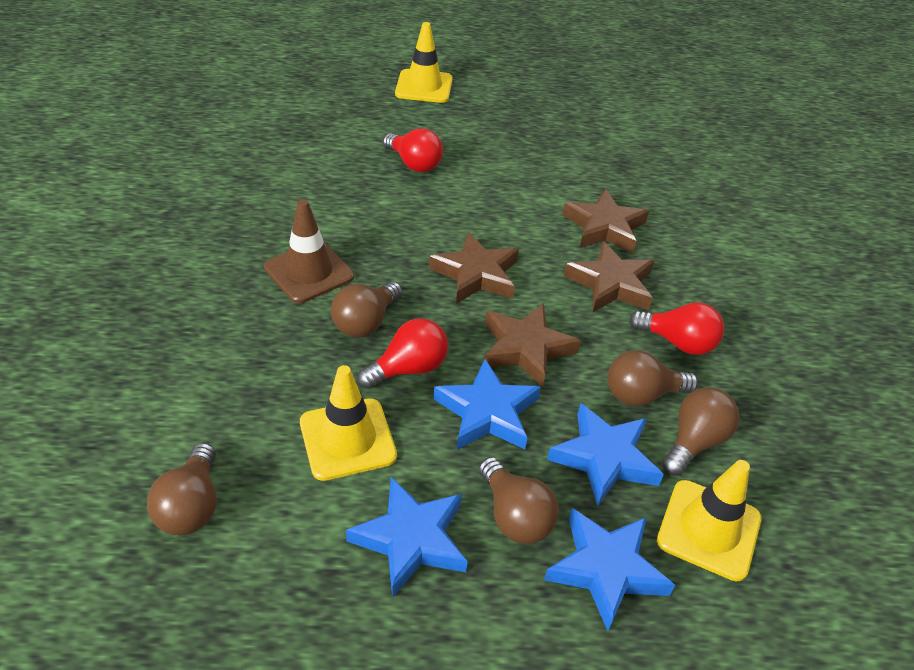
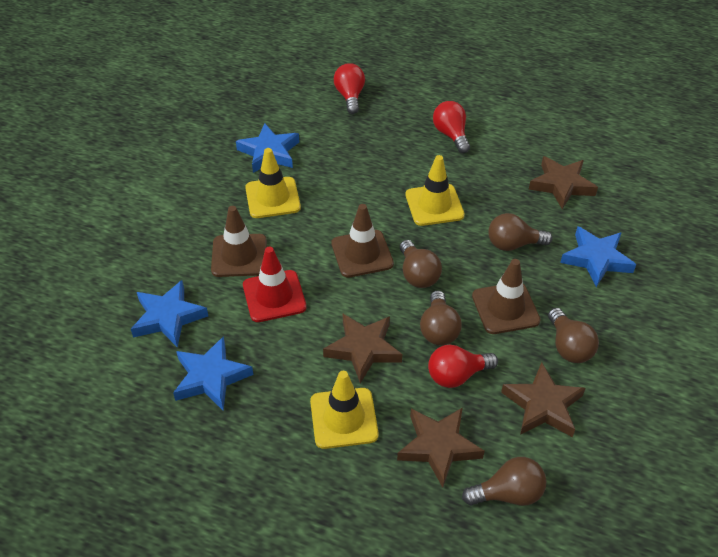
brown traffic cone: [264,199,354,303] = 1 -> [211,206,267,277] [331,204,394,278] [472,259,541,334] = 3
red traffic cone: none = 0 -> [243,247,306,322] = 1

